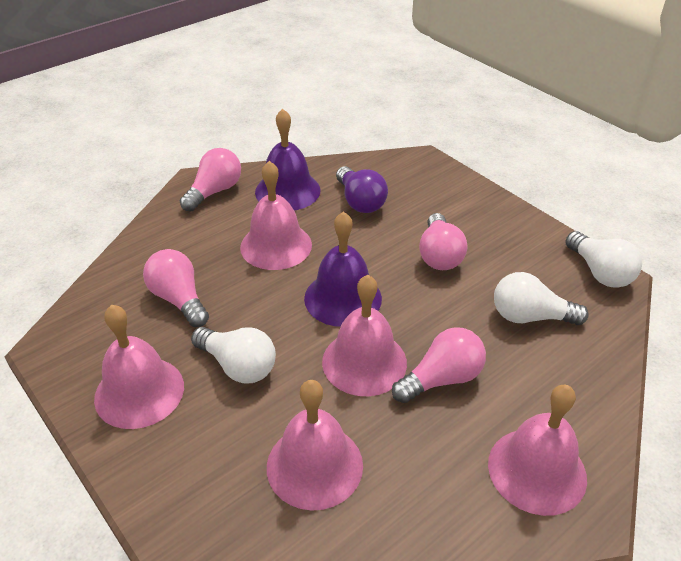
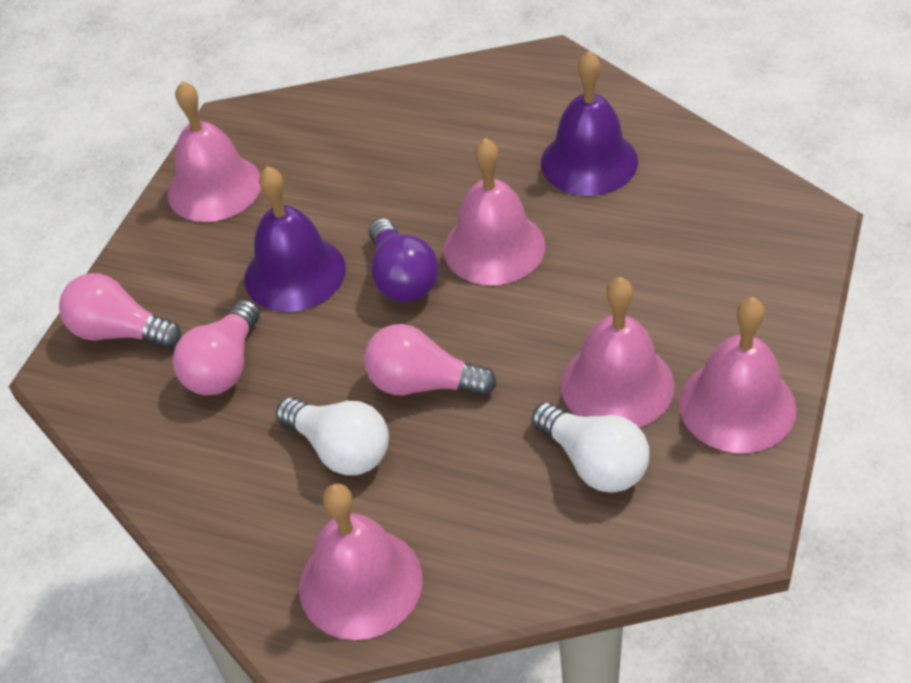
pink light bulb: [143,249,209,327] [180,148,241,212] [392,327,486,403] [419,213,467,270] = 4 -> [59,273,181,349] [173,300,260,395] [364,324,497,397] = 3
white light bulb: [191,327,276,383] [494,272,589,325] [565,231,642,288] = 3 -> [276,397,389,475] [532,402,650,493] = 2

